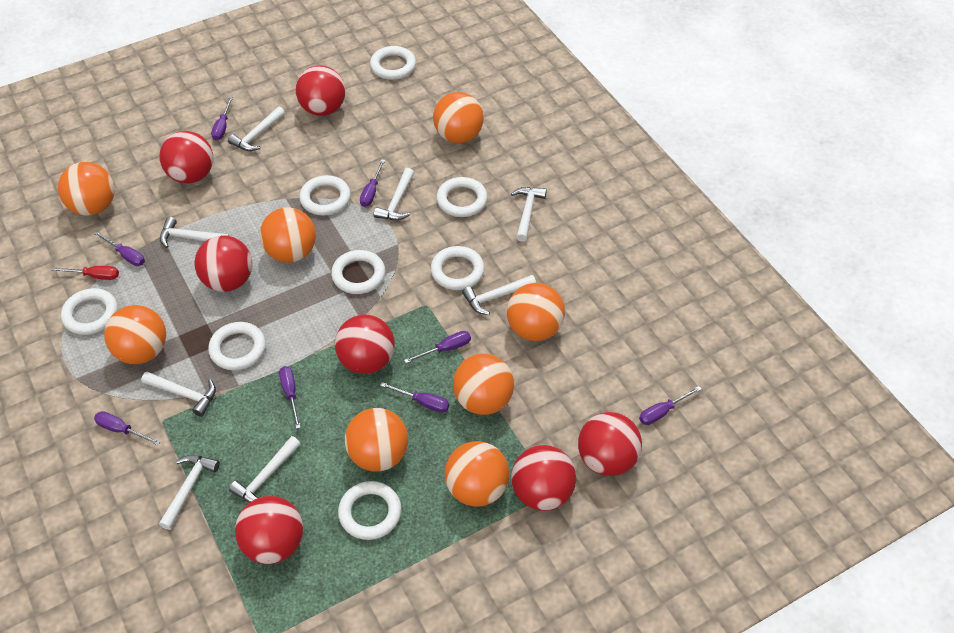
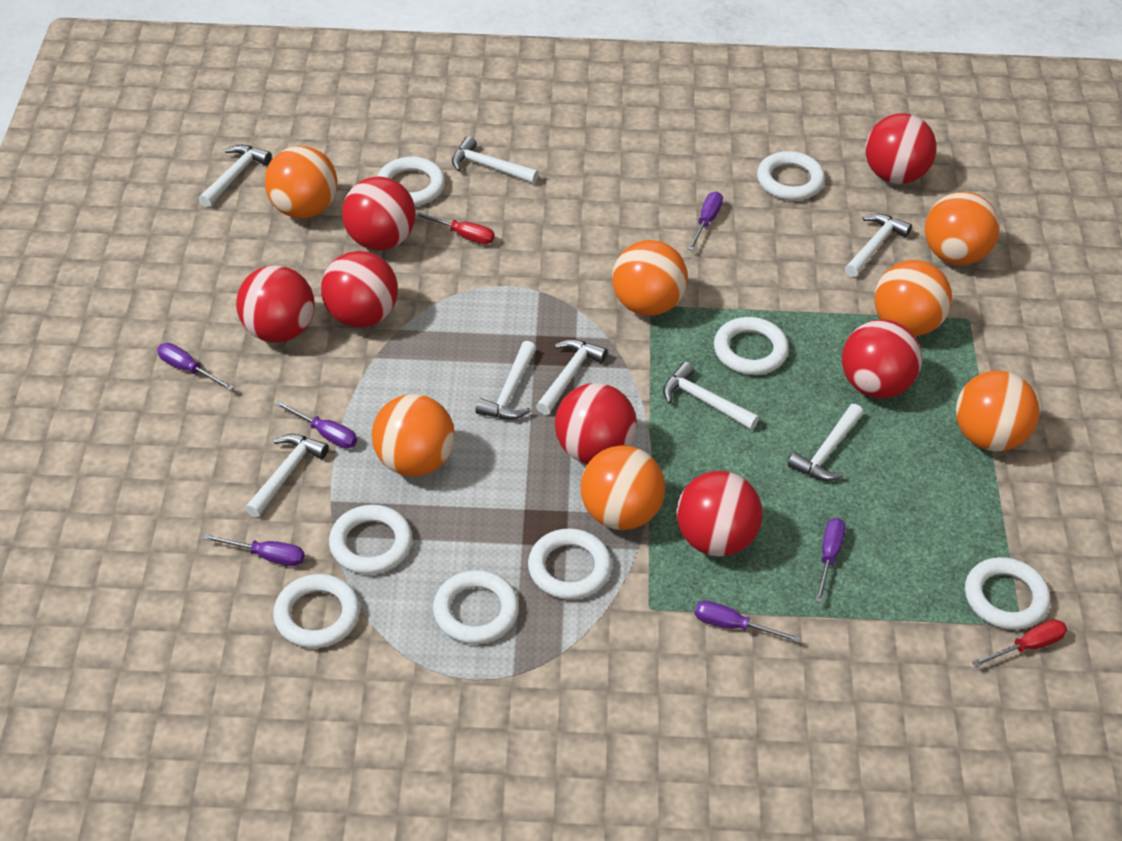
orange ball: [58,162,115,216] [104,305,166,364] [260,207,316,263] [345,408,408,472] [433,92,484,143] [445,441,509,507] [453,354,514,415] [507,283,565,341] = 8 -> [265,146,337,218] [372,394,455,477] [580,445,665,530] [612,240,688,316] [874,260,952,336] [925,192,1000,265] [956,371,1039,451] = 7
purple screwdriver: [94,411,160,445] [95,232,145,266] [211,97,233,141] [279,366,301,429] [360,160,385,207] [380,382,449,413] [404,331,471,363] [639,386,701,425] = 8 -> [157,343,234,391] [203,534,305,566] [274,400,357,449] [688,192,723,251] [695,600,801,643] [815,518,846,603] = 6
red screwdriver: [51,266,119,280] = 1 -> [415,211,494,244] [972,619,1067,667] = 2

